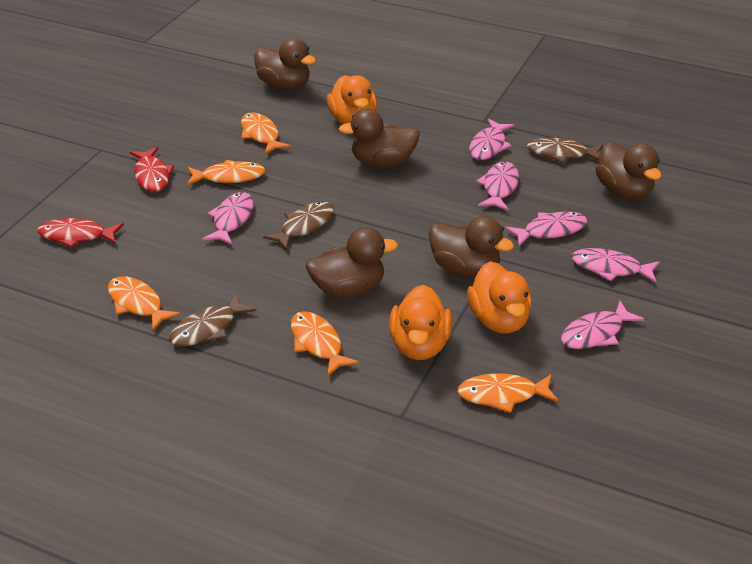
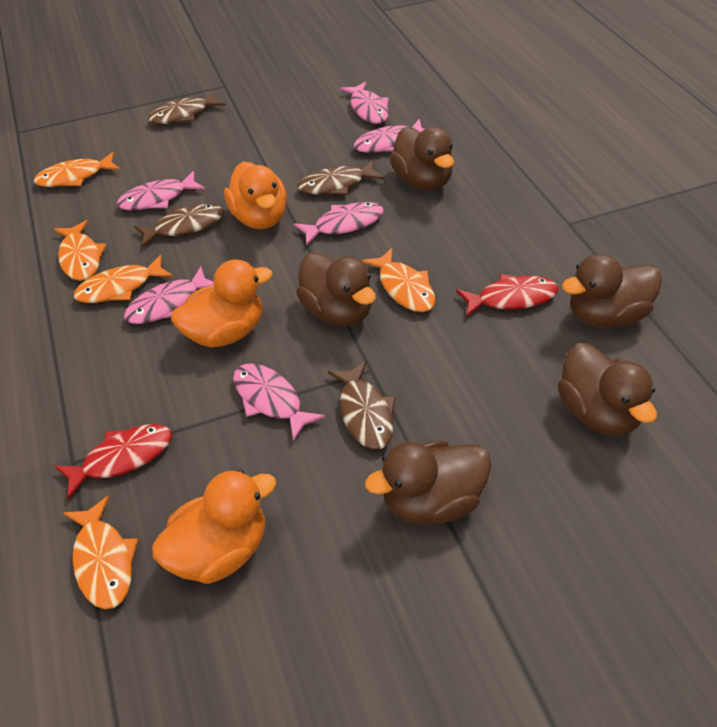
brown fish: [169,294,256,346] [263,201,334,251] [527,138,603,163] = 3 -> [134,204,224,247] [148,91,226,124] [298,160,385,195] [328,361,396,450] = 4

